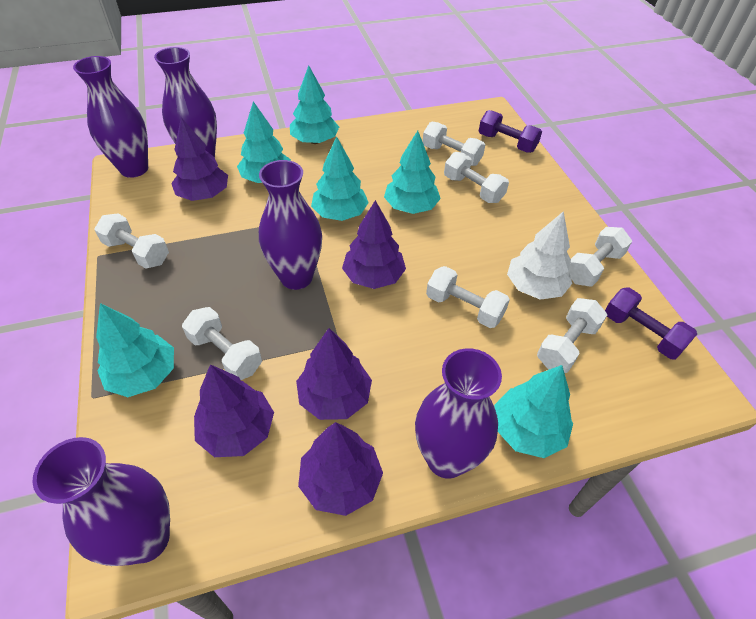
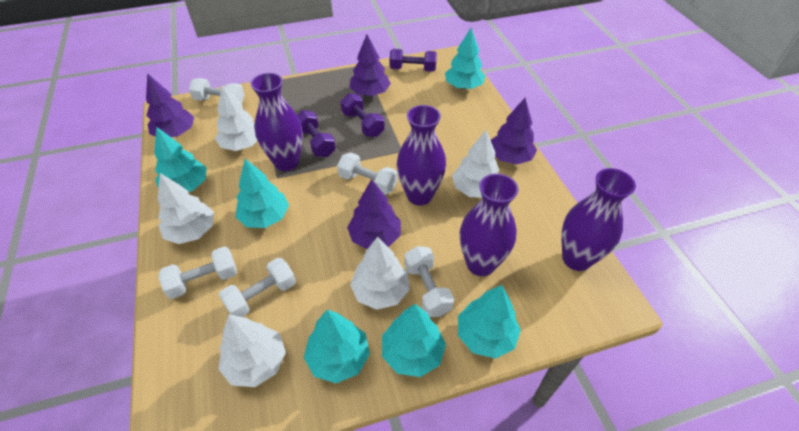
purple dumbbell: [479,110,542,153] [605,288,697,359] = 2 -> [297,110,336,157] [341,93,385,137] [390,49,437,72] = 3
purple tree: [171,118,228,201] [194,364,274,457] [296,328,372,420] [298,422,383,516] [342,200,406,289] = 5 -> [146,73,194,137] [347,179,401,249] [349,35,391,96] [491,98,537,165] = 4
purple vase: [32,437,170,566] [73,56,148,178] [154,47,217,157] [259,160,322,290] [415,348,502,479] = 5 -> [250,73,303,171] [397,105,446,206] [460,173,519,276] [561,168,636,271] = 4
white dumbbell: [94,214,169,269] [182,307,262,380] [422,122,485,166] [426,266,510,328] [444,152,509,203] [537,298,607,373] [569,227,632,287] = 7 -> [158,246,237,299] [189,78,245,104] [219,258,296,317] [337,153,397,195] [404,246,454,317] = 5
white tree: [507,211,573,300] = 1 -> [158,173,214,244] [215,85,257,151] [218,315,286,387] [350,237,410,310] [452,130,499,198] = 5

